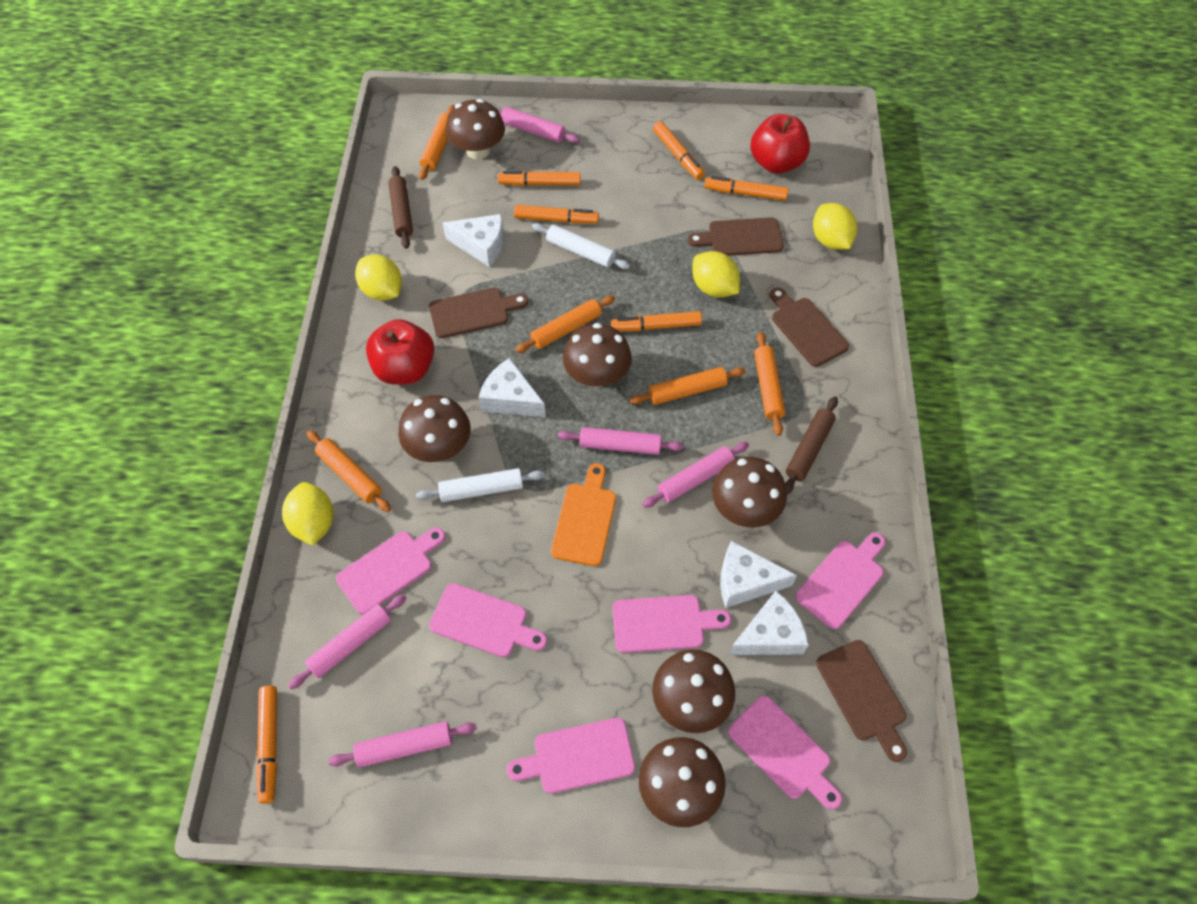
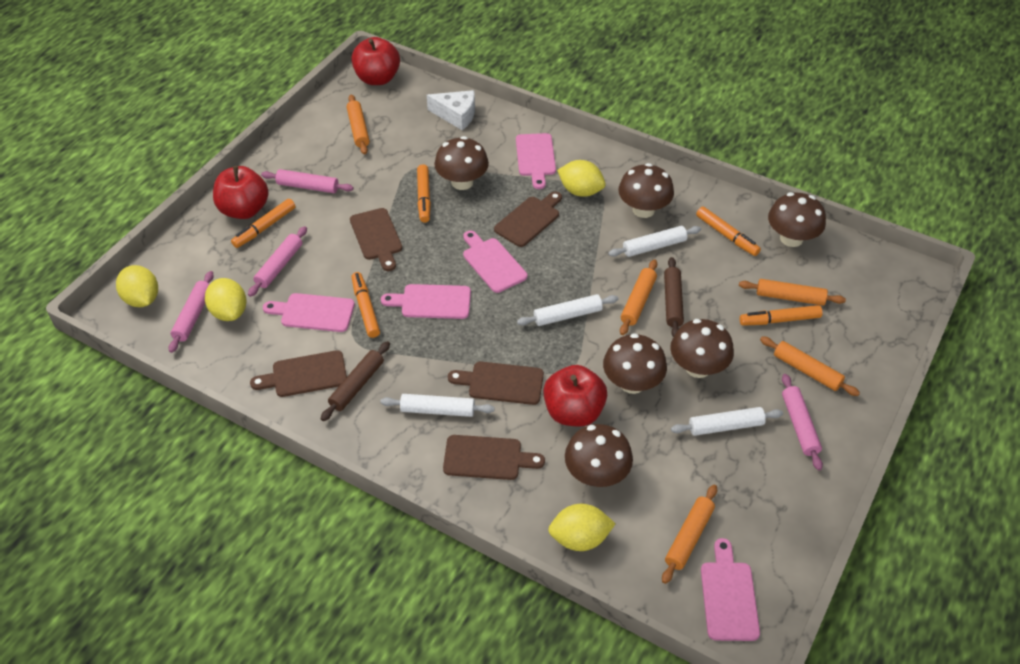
brown cutting board: [429,288,528,338] [688,217,784,256] [770,288,849,367] [816,640,907,762] = 4 -> [250,350,347,397] [350,208,402,271] [443,435,545,480] [448,362,544,405] [494,192,562,247] = 5
orange cutting board: [551,463,616,566] = 1 -> none = 0
orange marker: [256,685,277,804] [498,171,581,186] [514,205,599,224] [611,311,702,331] [653,121,705,180] [704,176,789,201] = 6 -> [231,199,295,248] [351,272,380,338] [417,164,431,223] [696,207,761,256] [740,305,823,326] = 5
pink cutting board: [336,527,445,615] [429,583,547,657] [507,718,635,794] [612,595,731,653] [728,695,842,810] [795,532,885,629] = 6 -> [263,293,355,332] [381,284,471,319] [463,231,527,293] [516,133,556,189] [701,538,760,641] = 5
pink rolling pin: [288,594,406,689] [328,721,477,767] [496,107,580,143] [558,427,684,455] [642,442,749,508] = 5 -> [169,271,214,353] [248,226,307,297] [261,169,353,193] [782,374,823,470] = 4
red apple: [366,319,434,385] [750,114,810,174] = 2 -> [213,166,269,219] [351,37,400,85] [543,365,607,427] = 3
white cheese: [443,214,504,267] [478,358,546,417] [720,541,797,608] [729,591,809,655] = 4 -> [427,90,475,130] = 1
white rolling pin: [416,468,545,502] [532,223,630,270] = 2 -> [380,394,495,417] [517,294,618,326] [608,226,701,257] [671,407,783,436] = 4

